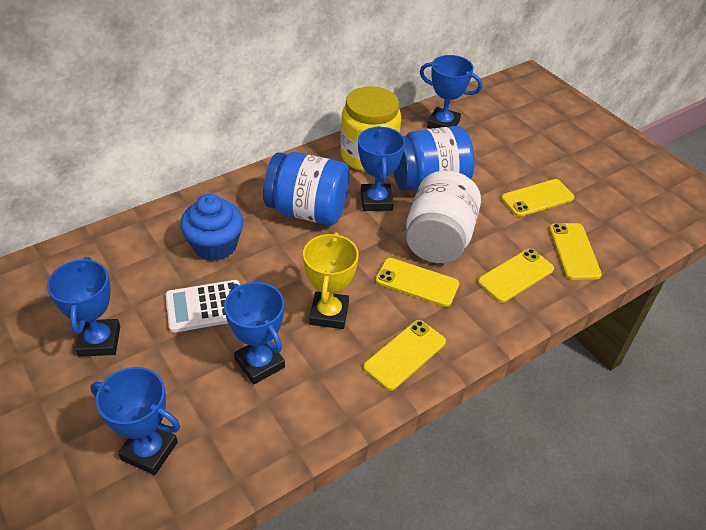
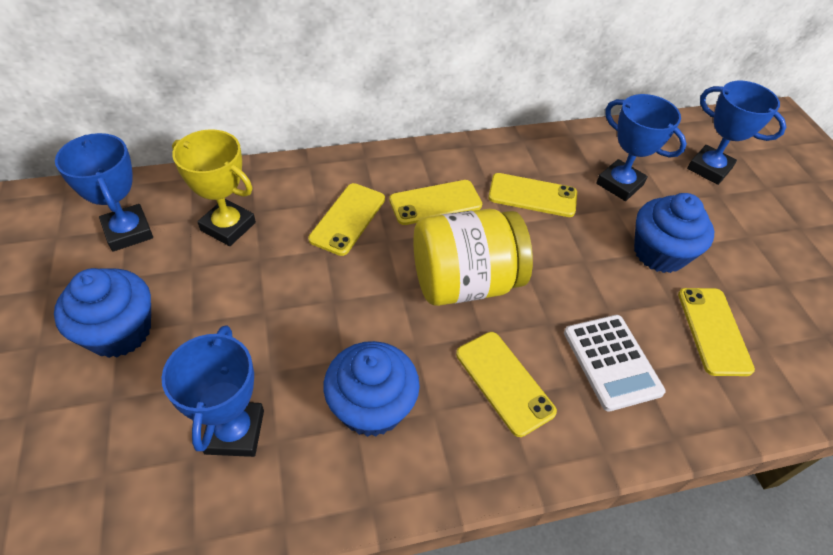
blue cupcake: [180,194,243,261] = 1 -> [54,268,151,358] [323,341,420,437] [634,193,714,273] = 3
blue jar: [263,152,349,225] [393,126,475,192] = 2 -> none = 0
blue trophy: [47,257,120,357] [91,367,180,475] [224,282,285,384] [358,126,405,211] [420,55,482,129] = 5 -> [55,133,153,251] [162,325,264,457] [596,94,687,201] [687,81,786,185] = 4
white jar: [406,170,481,263] = 1 -> none = 0

